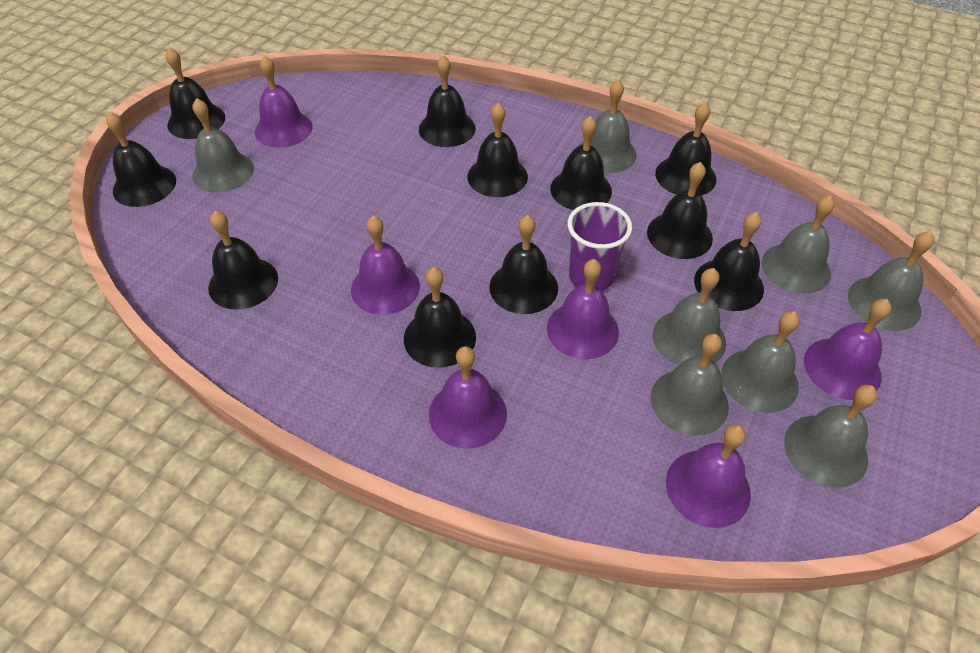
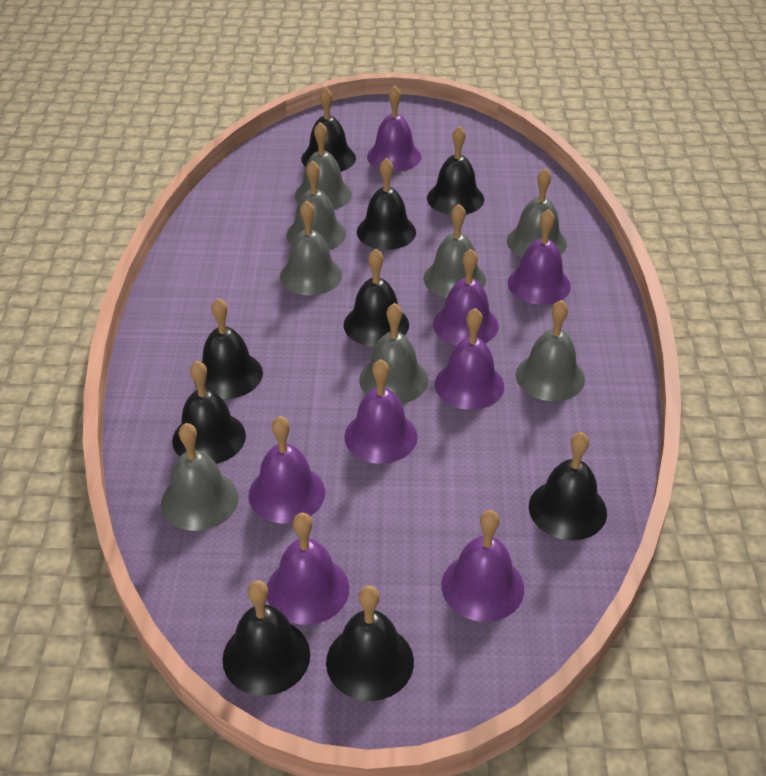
black bell: [106,112,176,207] [166,48,225,139] [208,211,278,310] [404,267,476,368] [419,55,476,147] [467,103,528,197] [489,215,558,314] [550,116,612,210] [647,162,713,259] [655,102,717,195] [694,212,764,311] = 11 -> [172,361,246,464] [194,298,263,399] [222,580,310,696] [301,87,356,172] [326,586,414,701] [344,249,409,347] [357,158,416,250] [427,126,484,215] [529,432,607,540] = 9
purple bell: [255,56,313,148] [351,216,420,315] [429,346,507,449] [547,259,619,359] [666,424,751,528] [804,299,892,400] = 6 -> [248,416,325,524] [267,513,349,625] [344,359,417,464] [367,86,421,172] [433,249,499,345] [435,308,504,410] [441,510,524,622] [508,209,571,305] = 8
purple cup: [567,202,632,291] = 1 -> none = 0

